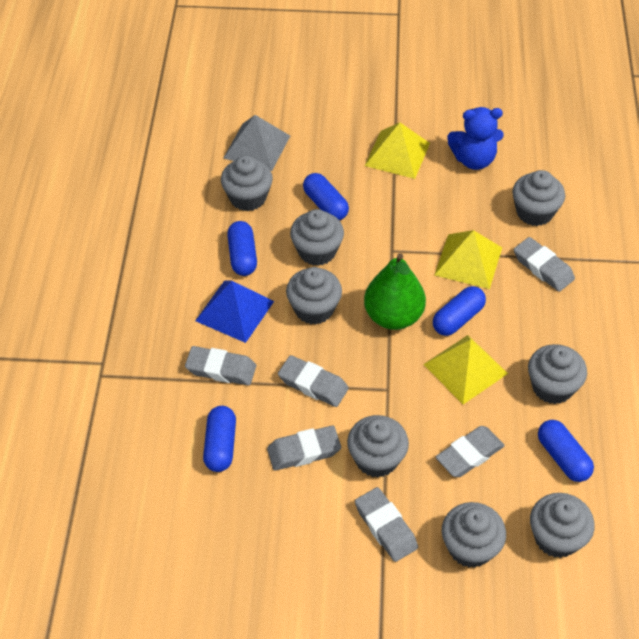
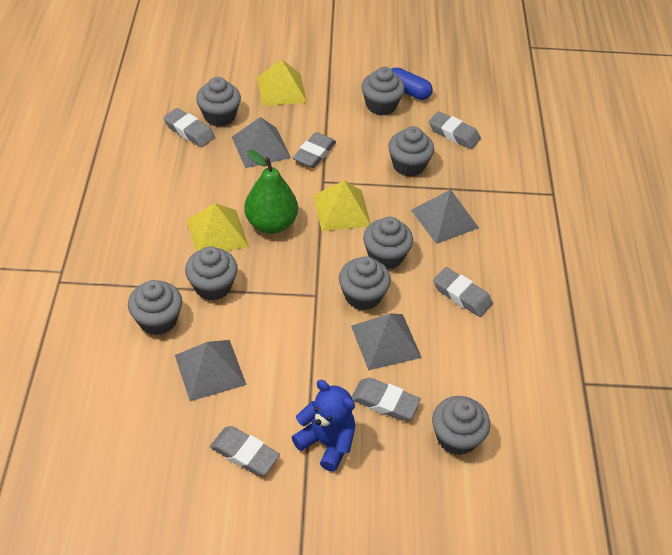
blue capsule: [203,406,236,472] [227,221,257,276] [303,173,349,220] [433,286,486,336] [538,420,594,482] = 5 -> [392,67,433,100] = 1
blue pyramid: [195,280,274,343] = 1 -> none = 0
grey pyramid: [224,115,290,171] = 1 -> [175,340,246,401] [232,117,291,168] [351,313,422,370] [411,189,479,244] = 4

